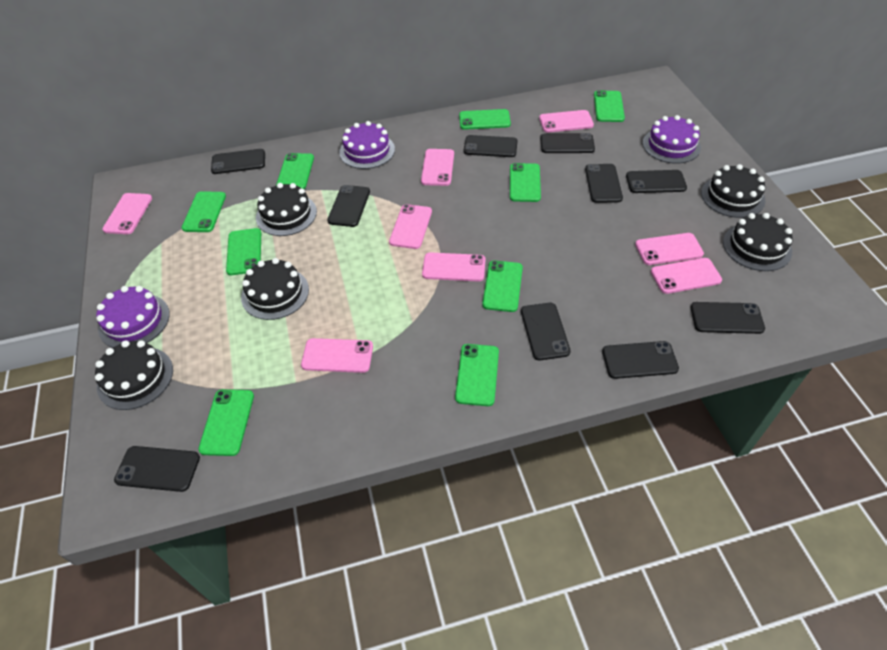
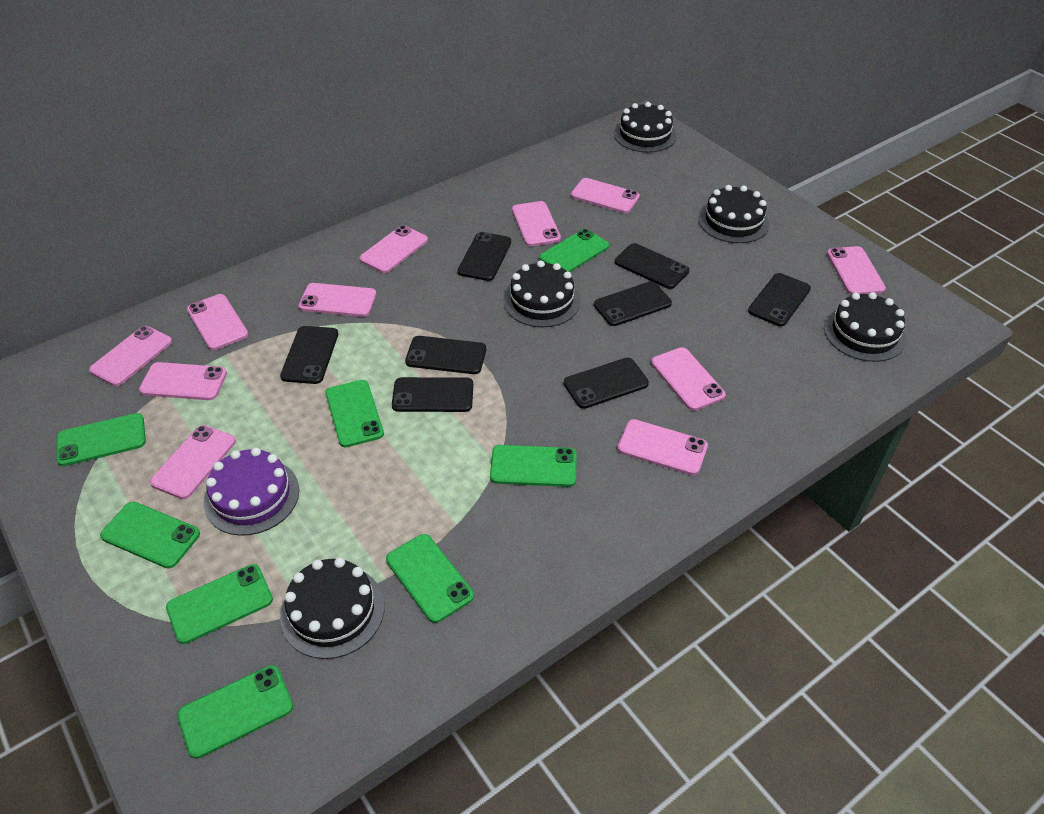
black phone: [114,446,200,492] [211,149,265,174] [327,185,370,227] [464,135,518,157] [521,303,571,360] [540,133,595,153] [585,164,623,203] [602,341,679,379] [626,170,687,193] [690,302,765,334] = 10 -> [280,326,338,384] [392,377,473,412] [405,336,486,374] [458,232,511,281] [564,358,649,409] [594,281,672,326] [615,243,689,289] [748,273,811,326] = 8
green phone: [182,191,226,232] [198,389,254,456] [226,228,261,275] [276,153,314,189] [455,344,499,406] [459,109,511,130] [482,260,523,312] [510,163,541,202] [594,90,625,122] = 9 -> [57,413,146,466] [100,502,200,569] [166,564,273,644] [177,665,293,759] [325,380,384,447] [386,534,474,623] [490,445,577,487] [539,229,609,272] = 8
pink phone: [102,193,152,234] [301,338,373,373] [389,204,432,249] [421,149,454,186] [422,252,485,282] [539,110,594,133] [635,233,704,265] [651,258,722,294] = 8 -> [89,326,172,386] [139,362,227,400] [150,425,236,499] [187,294,248,350] [298,283,377,317] [359,225,428,273] [512,201,561,246] [571,178,640,213] [617,419,708,475] [651,347,726,411] [827,246,886,295] = 11
purple cake: [96,286,170,348] [339,121,395,169] [643,115,701,164] = 3 -> [204,447,299,536] = 1

